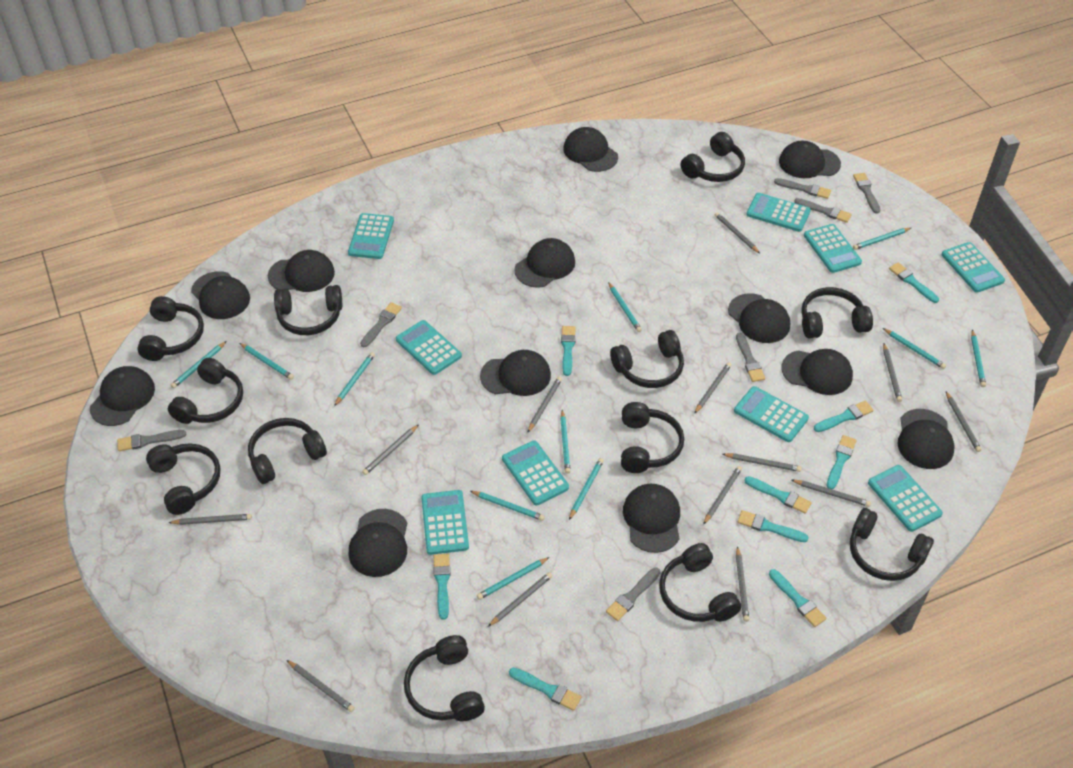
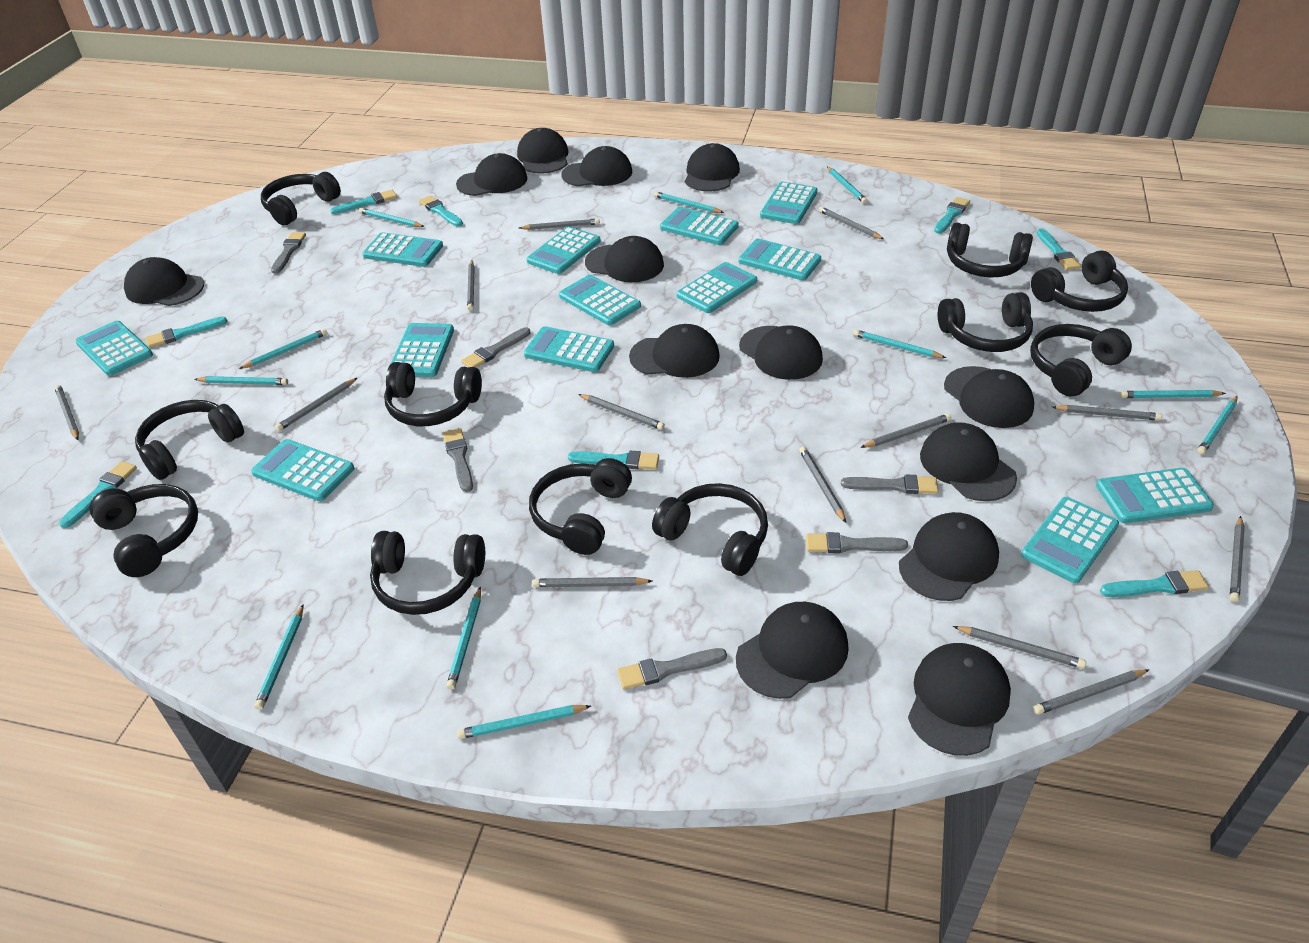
black cap: [90,366,155,426] [191,271,250,319] [268,250,335,292] [348,509,407,577] [480,350,551,396] [514,238,575,288] [563,127,618,172] [623,484,680,553] [728,293,790,343] [779,141,841,178] [781,349,853,395] [897,409,955,469] = 12 -> [124,257,204,306] [456,153,527,196] [517,128,568,174] [561,146,632,186] [585,236,664,282] [629,324,720,378] [685,143,740,191] [736,602,849,699] [739,325,823,380] [899,512,999,601] [908,643,1011,756] [920,422,1017,501] [944,366,1034,428] = 13
black headphones: [137,296,204,361] [146,443,220,515] [168,358,243,424] [248,418,327,484] [274,285,342,335] [404,635,485,721] [610,330,684,388] [621,402,684,473] [659,543,741,622] [681,132,745,182] [801,287,873,339] [850,508,934,581] = 12 -> [89,484,198,577] [135,400,244,480] [261,172,341,226] [370,531,485,615] [384,362,482,426] [529,458,632,555] [652,483,768,576] [938,292,1033,352] [947,222,1033,277] [1030,324,1132,396] [1031,250,1128,312] = 11
grey brush: [117,430,186,451] [360,302,402,348] [606,568,660,621] [736,333,765,382] [774,178,831,199] [794,198,852,223] [853,173,880,214] = 7 -> [271,232,306,274] [443,428,473,492] [461,327,530,367] [617,648,727,690] [806,532,908,553] [841,475,939,494] = 6
turquoise brush: [433,554,450,620] [509,668,581,711] [561,326,576,376] [738,510,809,542] [744,476,812,514] [769,569,826,627] [814,401,874,432] [827,435,857,489] [889,262,939,303] = 9 -> [59,461,137,528] [146,316,228,348] [330,190,397,214] [419,195,463,227] [568,451,659,470] [934,197,970,234] [1037,228,1081,270] [1100,570,1209,597] = 8
turquoise calculator: [348,213,394,259] [396,320,462,375] [421,490,469,555] [502,440,569,505] [734,386,809,442] [746,193,811,232] [804,224,862,273] [868,465,943,532] [941,242,1005,293] = 9 -> [75,321,153,376] [251,439,354,501] [362,232,443,267] [391,323,454,377] [524,326,614,372] [527,226,601,274] [559,275,641,326] [660,207,739,245] [677,262,757,313] [739,239,821,280] [760,182,818,224] [1021,497,1119,583] [1096,468,1214,523] = 13

